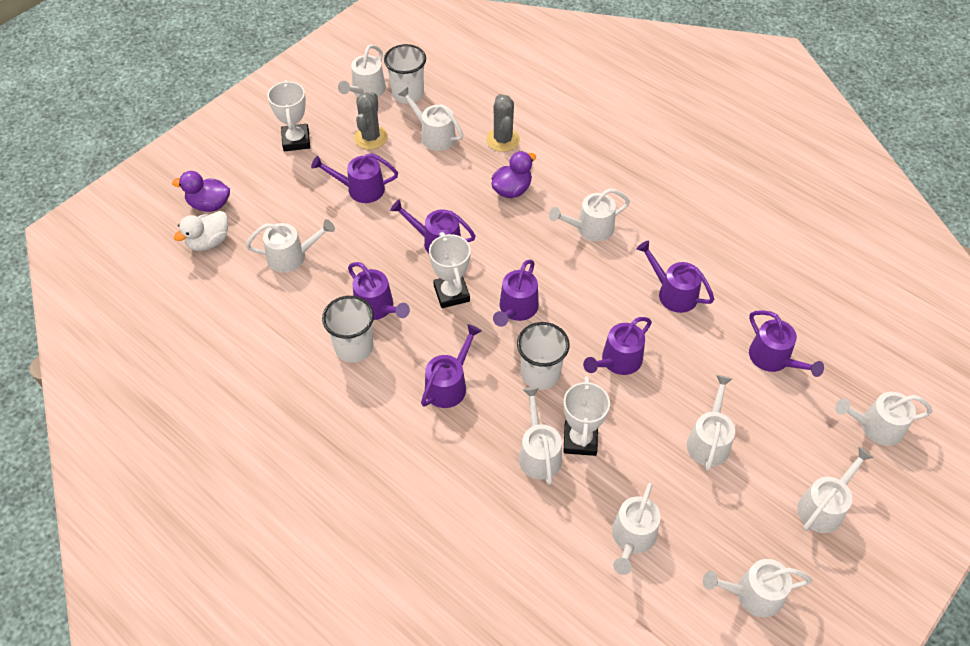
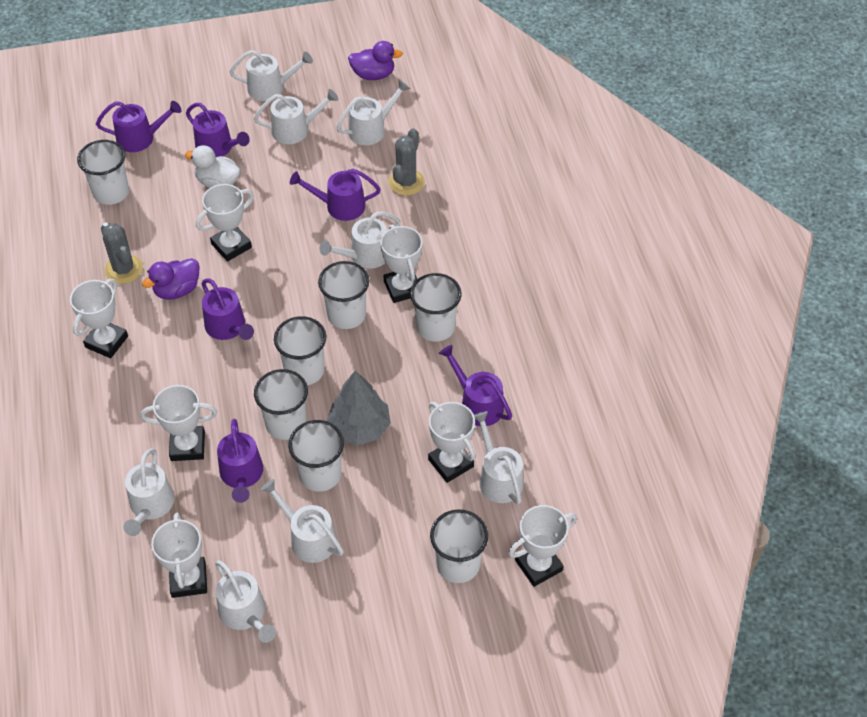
grey tree: none = 0 -> [327,370,391,445] = 1
purple watering can: [311,153,398,203] [348,262,410,320] [390,199,476,253] [421,324,481,408] [493,259,539,327] [583,317,652,375] [637,241,714,313] [749,310,824,377] = 8 -> [96,101,182,152] [186,103,250,158] [202,278,254,340] [217,419,263,503] [290,169,381,221] [439,345,512,426] = 6
white cup: [322,296,374,363] [384,44,426,104] [517,322,570,390] = 3 -> [77,140,129,205] [254,369,308,440] [274,316,326,385] [288,420,344,492] [318,261,369,329] [410,273,461,342] [430,509,488,583] = 7
white trophy: [268,80,310,151] [429,232,471,308] [563,376,610,456] = 3 -> [70,279,128,358] [140,385,217,461] [151,513,207,598] [196,184,254,261] [380,224,422,303] [428,402,475,483] [508,505,577,587] = 7
white watering can: [246,219,335,273] [338,44,386,97] [398,87,463,151] [519,387,562,485] [549,188,630,241] [612,483,661,575] [687,375,735,471] [703,559,812,617] [797,447,874,533] [835,392,933,446] = 10 -> [123,448,174,536] [215,560,276,643] [230,50,313,101] [254,89,338,144] [261,479,344,563] [319,212,400,269] [336,80,410,145] [474,411,524,505] = 8

